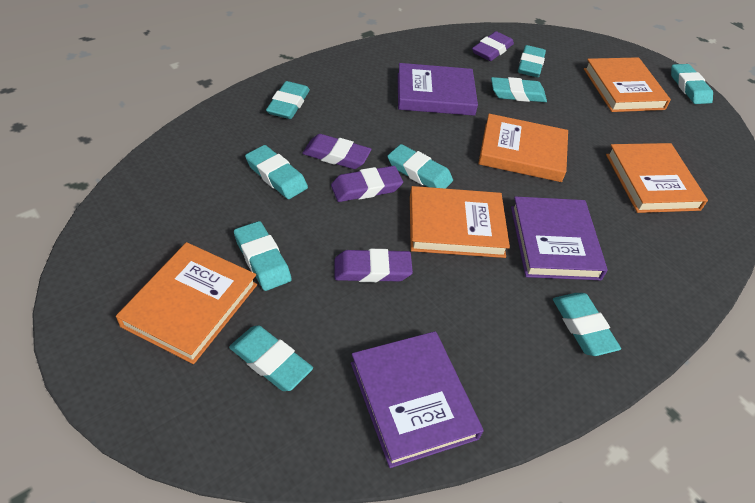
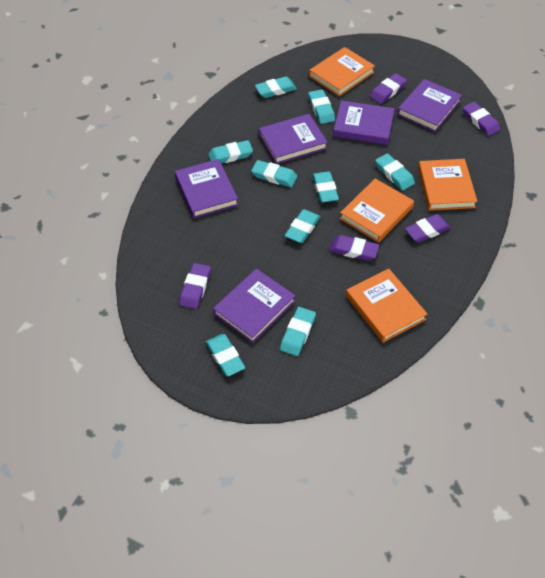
orange book: [116,242,257,364] [410,186,510,258] [478,114,568,182] [584,57,671,112] [606,143,708,213] = 5 -> [309,47,375,97] [340,179,414,243] [346,269,427,343] [418,159,477,211] = 4
purple book: [351,331,483,468] [398,63,478,116] [511,196,608,280] = 3 -> [175,159,238,218] [213,268,296,343] [259,114,328,164] [333,100,395,145] [397,79,462,132] = 5
purple eraser: [302,134,371,169] [331,166,403,202] [335,249,413,282] [472,31,514,61] = 4 -> [179,263,211,309] [329,235,379,261] [370,73,407,104] [405,214,451,243] [463,102,500,136] = 5

